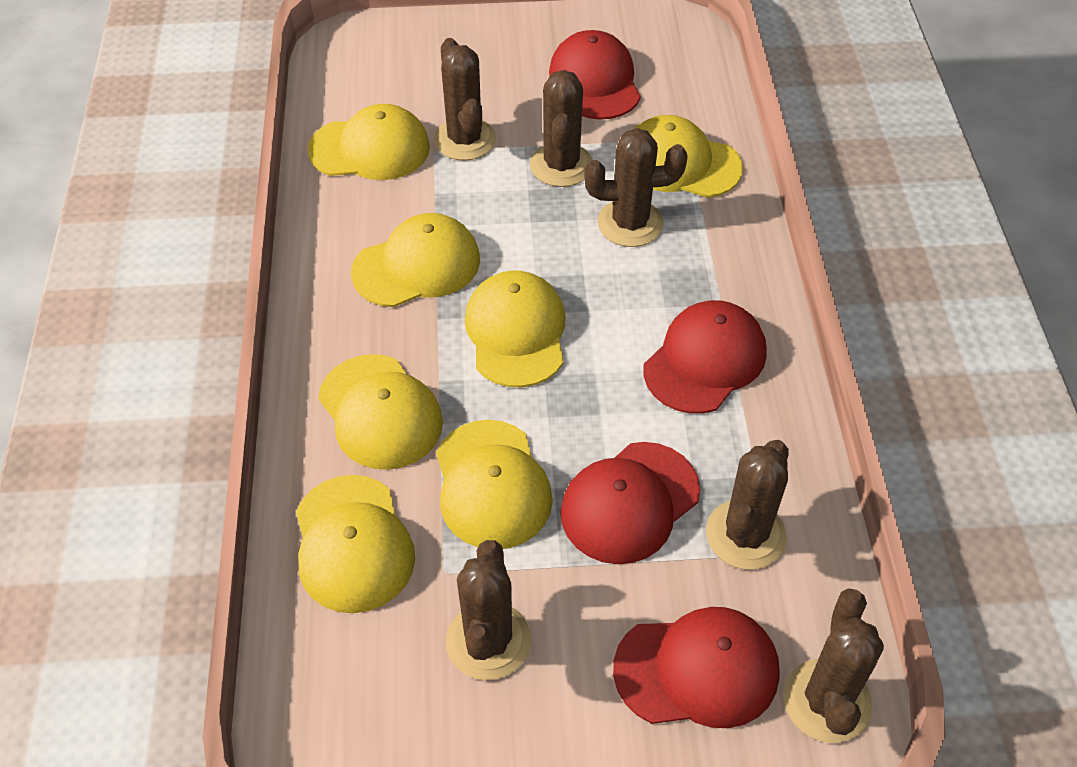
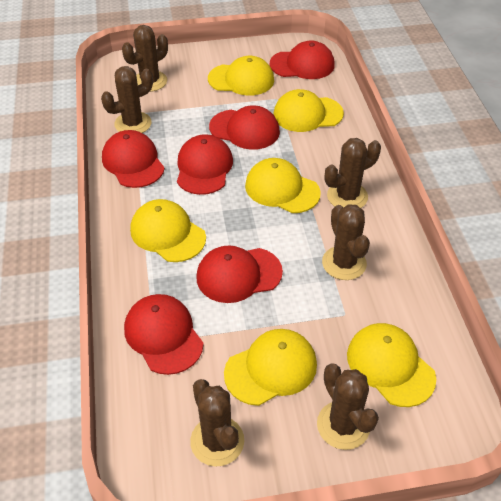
red cap: [549,30,641,120] [560,442,700,564] [613,607,780,728] [644,300,767,414] = 4 -> [102,130,165,188] [124,294,204,375] [177,134,233,195] [196,246,283,303] [209,105,280,150] [270,40,335,79] = 6
yellow cap: [296,475,415,613] [308,104,430,180] [318,354,443,470] [351,213,480,307] [436,420,553,549] [465,270,565,387] [634,115,743,198] = 7 -> [130,199,206,262] [208,56,274,96] [224,329,317,406] [245,158,321,213] [274,89,344,132] [347,323,436,407] = 6

